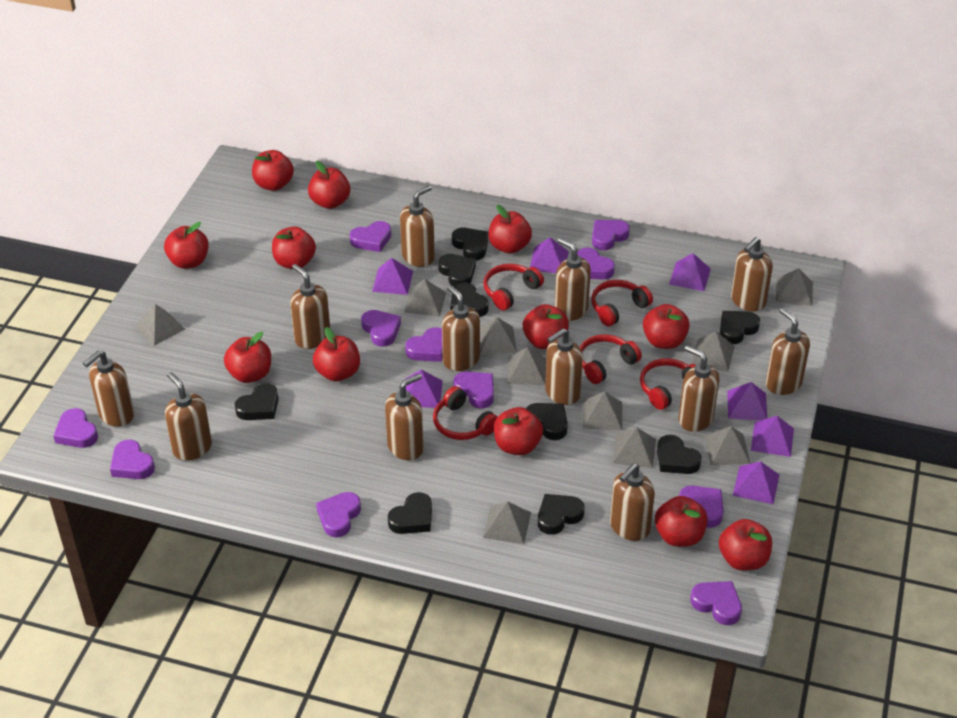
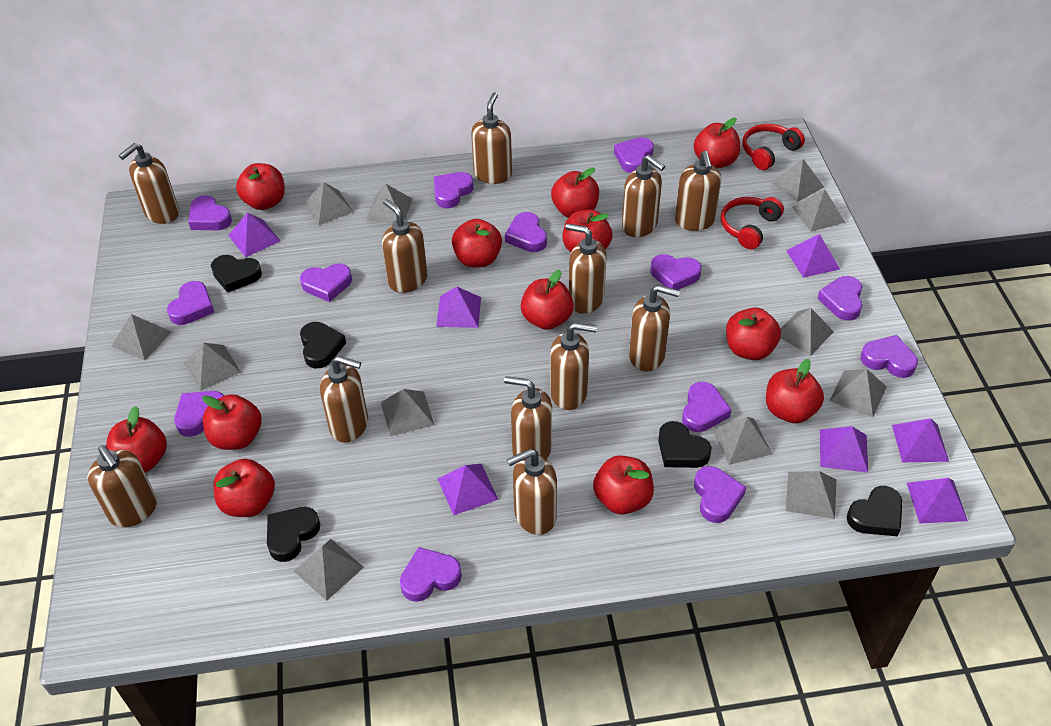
black heart: [235,383,279,420] [388,492,432,534] [438,254,476,287] [450,282,489,317] [452,228,488,260] [526,403,568,440] [538,494,585,535] [657,435,702,474] [720,311,760,344] = 9 -> [211,255,262,293] [267,507,320,562] [300,322,346,368] [658,421,712,468] [847,486,902,536] = 5
grey pyramid: [134,304,185,346] [404,279,446,317] [480,317,517,355] [483,501,531,544] [507,347,546,385] [583,391,622,430] [613,427,656,468] [691,331,735,371] [704,426,750,466] [776,268,813,306] = 10 -> [111,314,171,361] [184,343,241,391] [294,539,364,601] [304,182,354,225] [366,184,412,223] [381,389,434,436] [712,417,772,465] [771,159,824,202] [781,308,834,356] [786,471,836,519] [792,189,845,232] [830,369,887,418] = 12
purple heart: [53,408,98,448] [110,440,155,479] [316,492,361,537] [350,221,391,252] [361,310,401,347] [405,327,443,362] [453,372,494,409] [577,247,615,279] [592,220,630,250] [679,486,723,528] [690,581,742,625] = 11 -> [167,281,214,325] [174,391,224,437] [188,195,232,230] [300,264,352,302] [400,547,462,602] [434,172,474,208] [505,212,547,252] [614,137,654,173] [650,254,702,290] [682,382,731,432] [694,466,746,523] [817,276,863,321] [861,335,918,378] = 13
red headphones: [433,386,497,440] [483,264,544,310] [579,335,642,384] [591,280,653,326] [640,358,696,410] = 5 -> [721,197,784,249] [742,124,805,170] = 2

